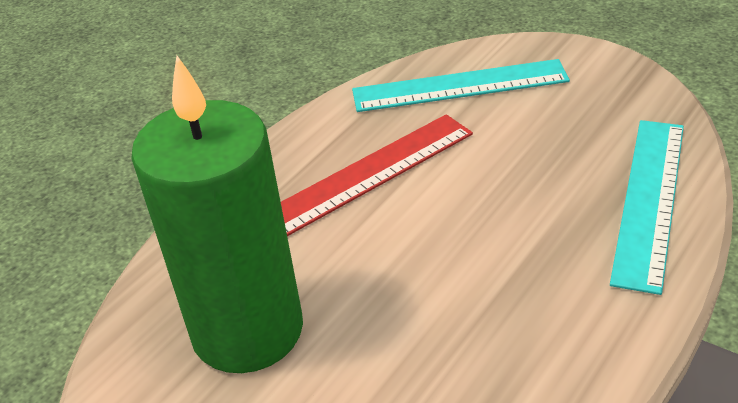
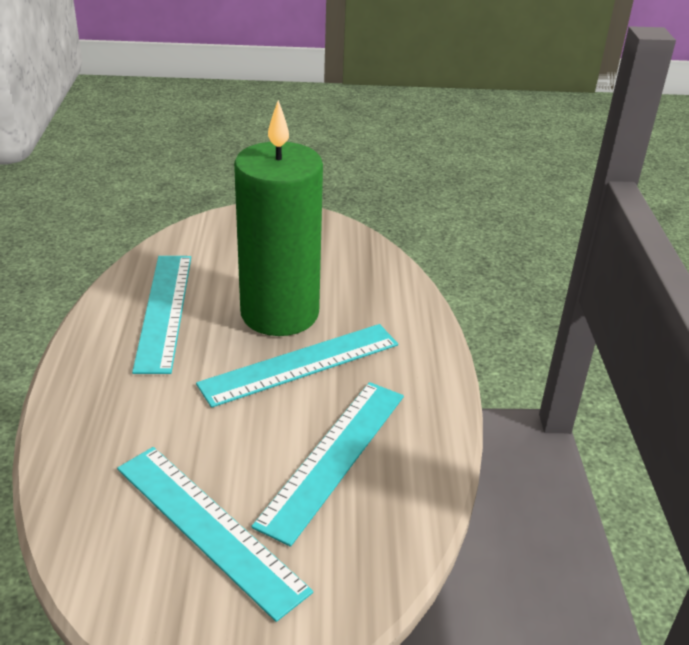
red ruler: [281,114,473,236] = 1 -> none = 0
turquoise ruler: [352,59,570,112] [610,120,684,295] = 2 -> [117,447,313,622] [132,256,191,374] [196,324,398,408] [251,382,404,547] = 4

